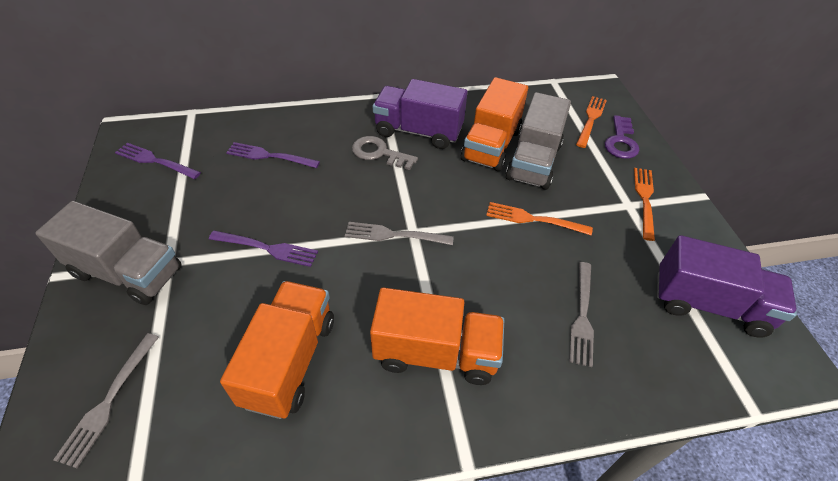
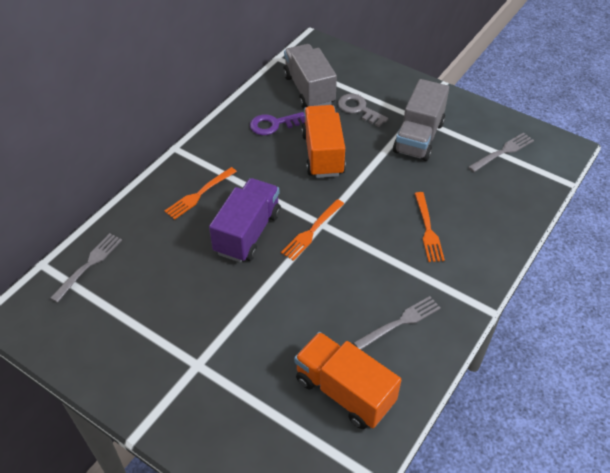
orange truck: [220,281,334,419] [370,287,504,385] [461,77,528,171] = 3 -> [294,332,401,429] [301,105,346,178] = 2
purple fork: [115,143,201,179] [209,231,318,267] [226,142,320,168] = 3 -> none = 0
purple truck: [373,79,467,149] [657,235,797,338] = 2 -> [209,178,281,262] = 1

